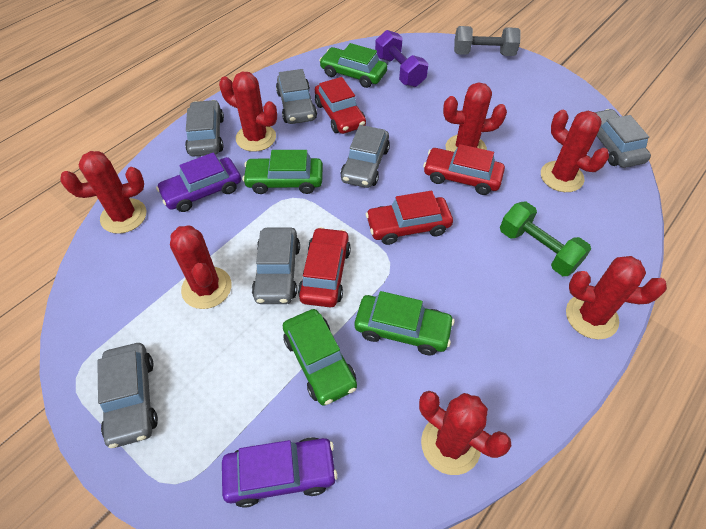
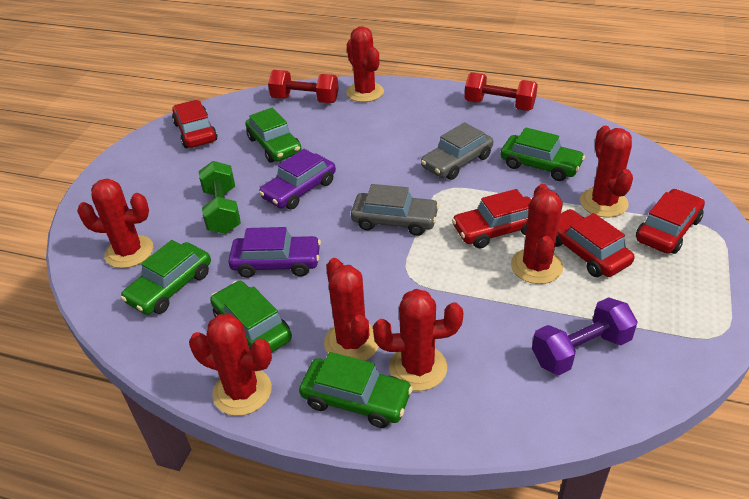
green car: [242,150,323,194] [283,309,357,406] [319,43,387,88] [355,291,455,355] = 4 -> [121,240,211,315] [210,281,292,353] [245,108,302,163] [299,352,413,428] [500,127,585,181] = 5
grey car: [97,343,158,448] [185,100,224,157] [252,227,300,304] [276,69,317,124] [340,125,390,188] [595,109,651,168] = 6 -> [351,184,439,236] [421,122,493,180] = 2
grey dumbbell: [454,26,521,56] = 1 -> none = 0
red dumbbell: none = 0 -> [268,70,339,103] [465,72,538,111] = 2

